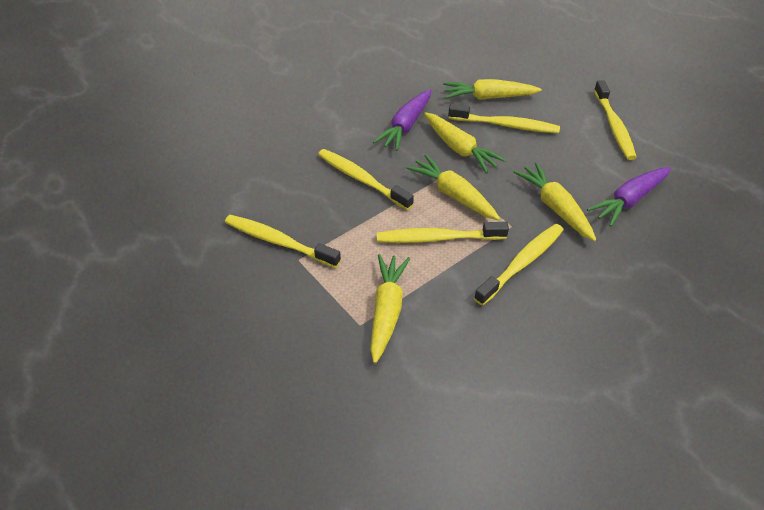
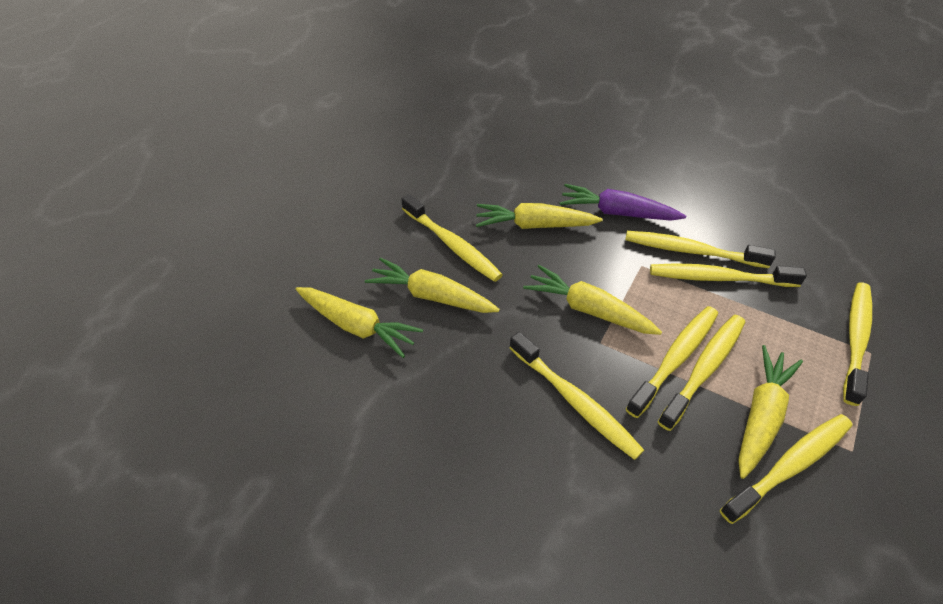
purple carrot: [373,90,431,151] [587,167,671,227] = 2 -> [560,184,686,221] = 1
yellow toothbrush: [225,215,341,268] [318,149,414,210] [377,222,509,243] [448,104,560,133] [474,224,564,306] [594,80,637,160] = 6 -> [401,194,503,282] [509,332,644,460] [625,231,776,268] [626,306,718,418] [650,263,807,287] [658,315,745,431] [720,414,853,524] [843,282,872,406] = 8

